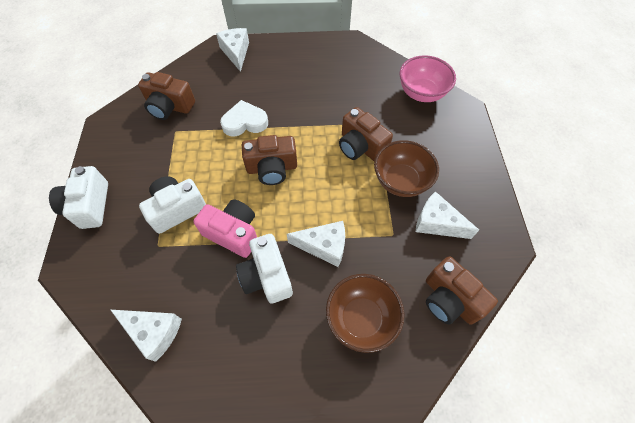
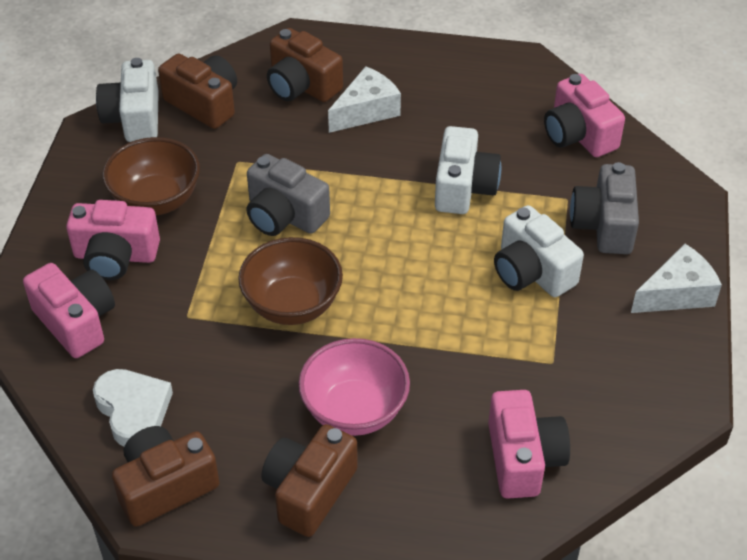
grey camera: none = 0 -> [246,154,330,236] [570,162,639,254] = 2
pink camera: [194,199,257,258] = 1 -> [23,263,115,358] [66,200,160,280] [488,390,570,499] [544,74,625,157] = 4
white cheese: [111,310,182,362] [216,28,249,72] [287,221,345,267] [415,191,479,239] = 4 -> [328,66,401,133] [631,244,722,313] = 2

